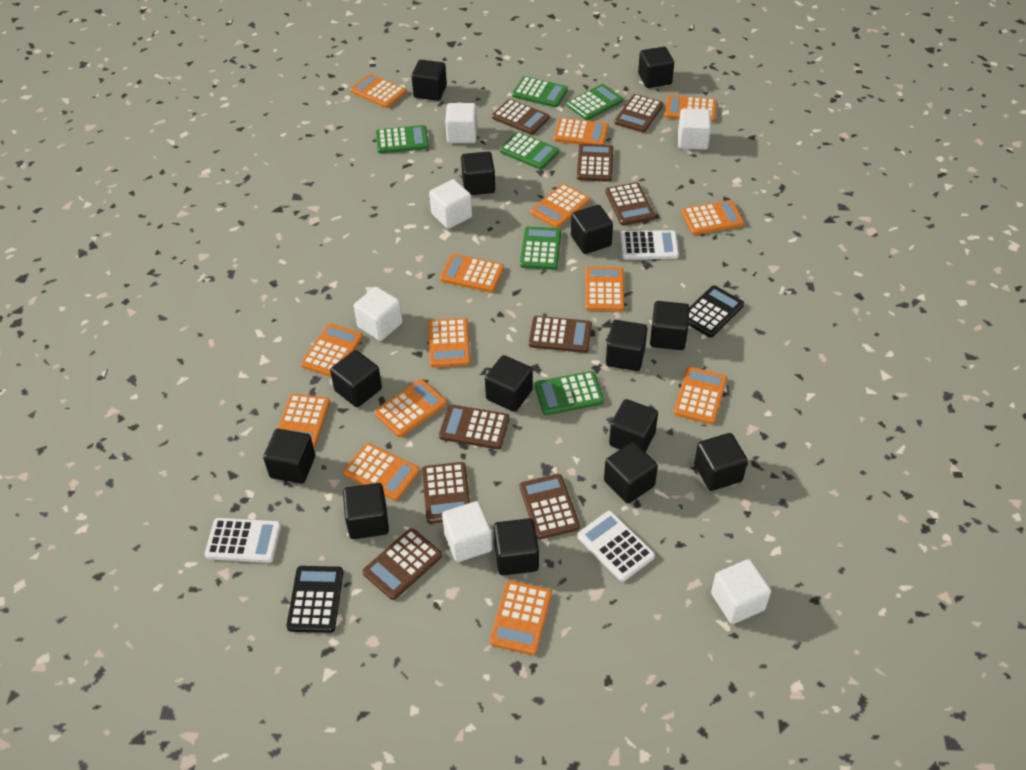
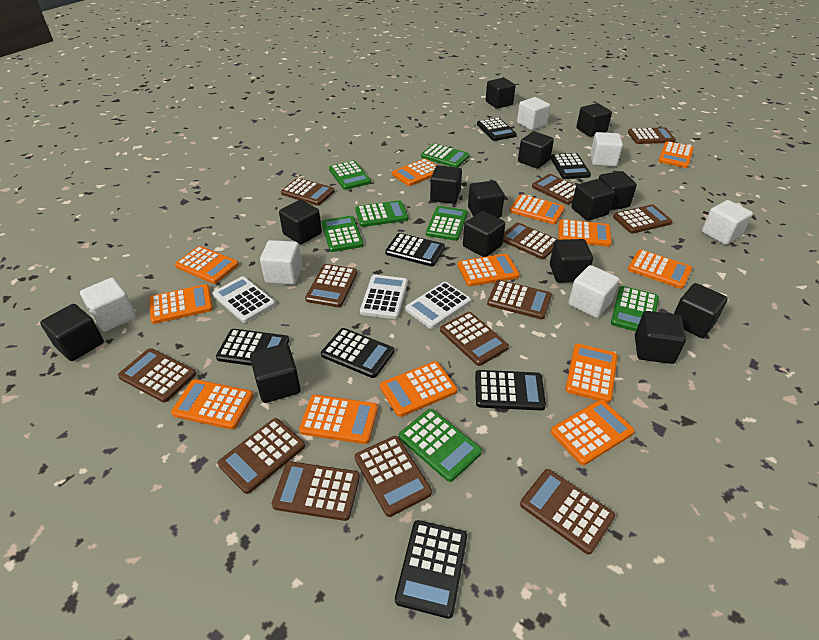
black calculator: [286,566,343,633] [688,285,744,337] = 2 -> [216,329,289,366] [321,328,394,378] [385,233,445,266] [395,520,467,619] [475,370,546,411] [477,117,517,141] [550,153,591,179] = 7
brown calculator: [363,528,442,600] [422,462,470,524] [439,404,509,449] [492,99,549,135] [520,474,580,540] [529,316,592,353] [577,144,613,182] [605,182,655,226] [614,94,663,133] = 9 -> [118,348,196,403] [218,418,305,494] [272,461,360,521] [281,178,335,206] [305,264,358,307] [355,436,432,517] [440,312,509,366] [487,280,552,319] [503,222,558,259] [520,469,615,555] [532,174,576,205] [613,204,672,234] [628,127,676,144] = 13
green calculator: [376,125,429,154] [500,132,559,170] [512,76,568,107] [520,226,561,270] [535,371,604,415] [567,84,623,120] = 6 -> [322,216,364,252] [329,160,371,190] [355,200,408,227] [399,409,482,482] [421,143,470,167] [426,206,468,241] [611,286,659,331] = 7
orange calculator: [278,394,330,449] [301,323,363,377] [343,443,420,501] [350,74,406,108] [374,379,447,437] [428,318,470,368] [440,254,504,293] [489,581,552,655] [530,184,590,228] [554,118,608,145] [585,266,624,311] [665,95,717,122] [674,367,727,424] [681,200,744,235] = 14 -> [149,284,213,324] [171,379,253,430] [175,246,239,284] [299,395,378,444] [380,361,457,417] [392,159,437,186] [457,254,520,286] [510,194,565,224] [551,400,635,465] [558,219,612,247] [565,344,618,403] [628,249,692,289] [658,141,694,168] = 13

